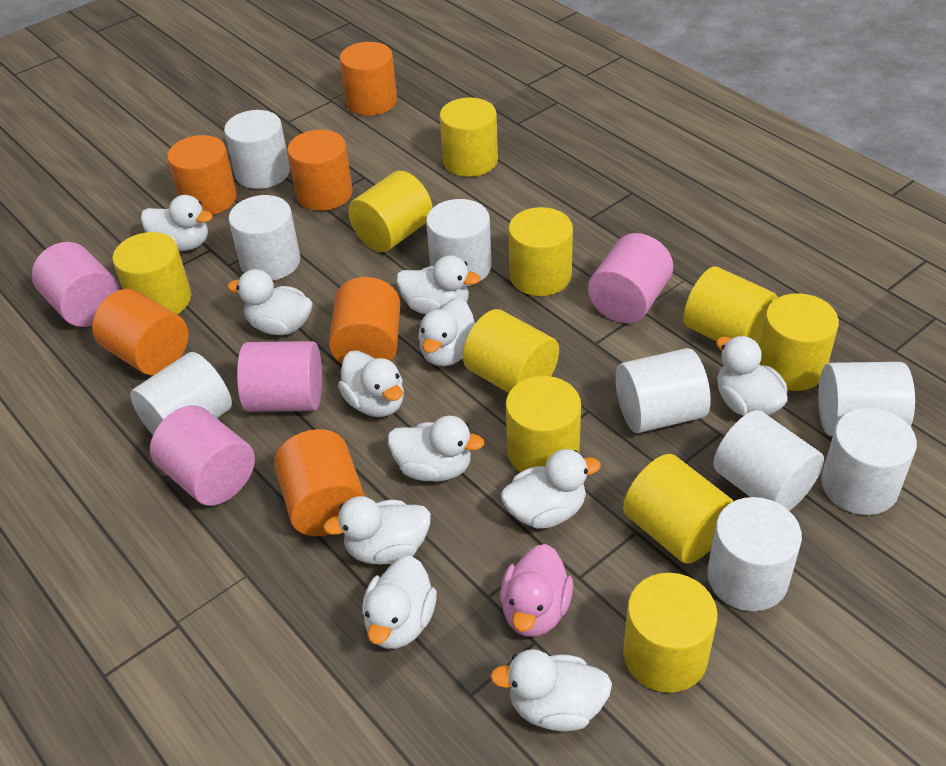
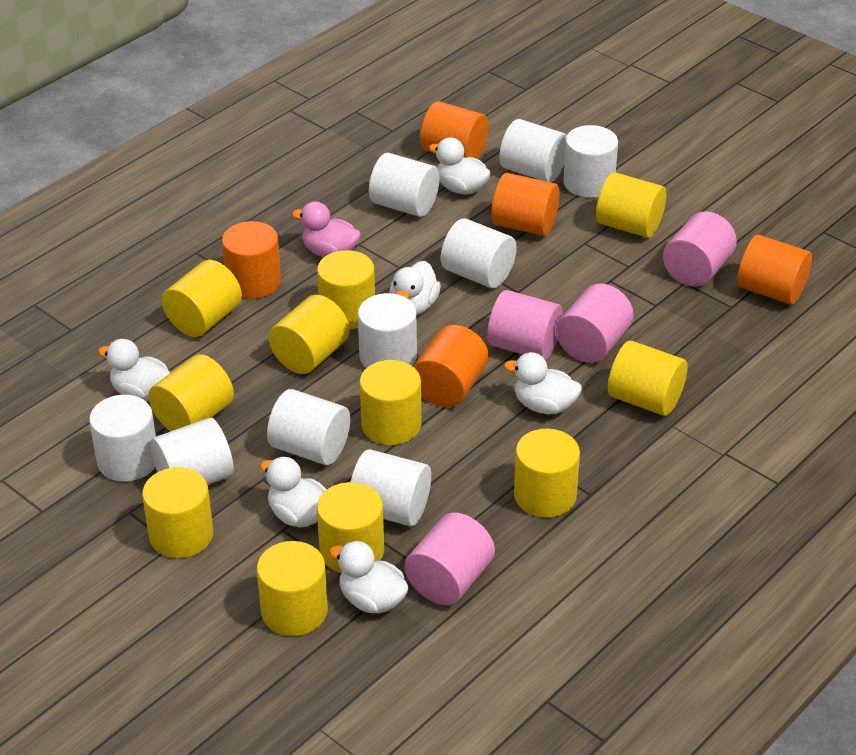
orange cylinder: [92,289,189,375] [167,135,237,215] [274,429,365,536] [287,130,352,211] [329,277,401,364] [340,42,397,116] = 6 -> [222,221,281,299] [413,325,489,407] [420,101,489,159] [491,173,560,236] [737,235,812,305] = 5
white duck: [141,195,213,251] [227,269,313,335] [323,496,431,565] [338,350,404,417] [362,555,437,649] [388,416,484,482] [396,255,481,314] [418,298,475,366] [490,649,612,731] [501,449,601,529] [716,336,788,416] = 11 -> [98,339,170,401] [260,457,327,528] [329,541,409,614] [389,261,441,315] [429,137,491,195] [504,352,582,414] = 6
yellow cylinder: [112,232,191,314] [348,171,433,252] [440,98,498,177] [463,309,559,393] [506,376,581,472] [508,207,573,296] [623,454,734,564] [623,573,717,693] [683,266,778,345] [759,293,839,391] = 10 -> [142,467,213,558] [149,354,234,431] [162,260,242,337] [257,541,328,636] [269,295,350,374] [317,250,375,329] [317,482,384,573] [360,360,421,445] [514,429,580,518] [596,172,666,238] [608,341,687,416] = 11

